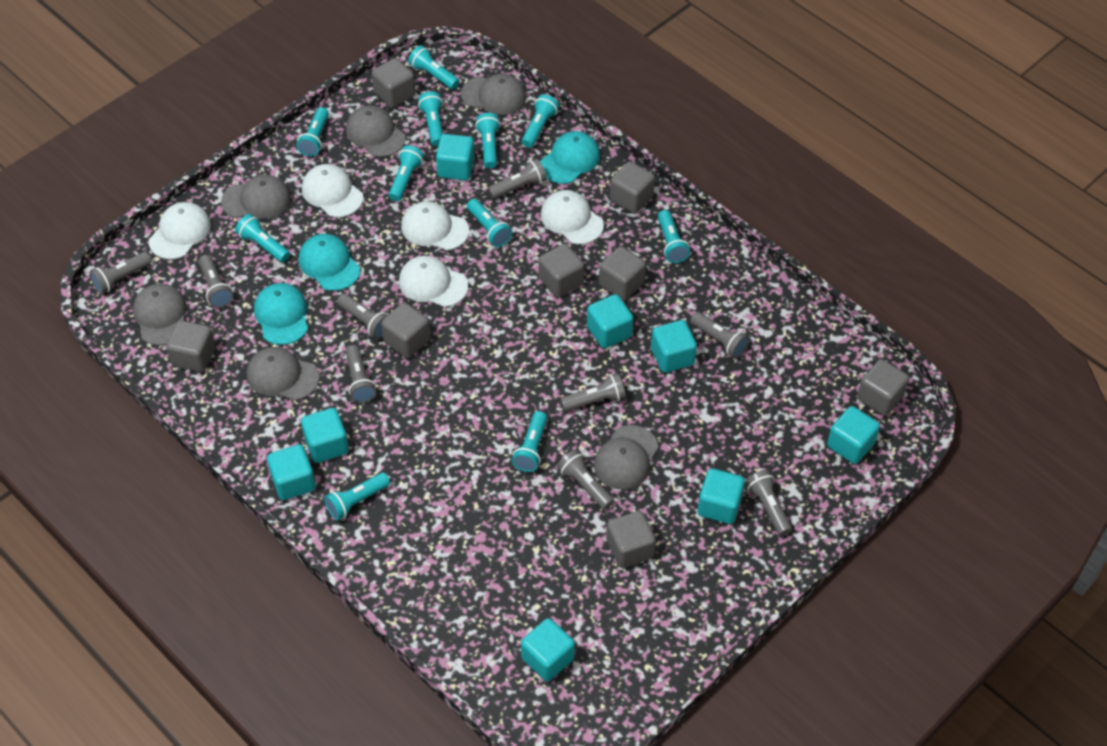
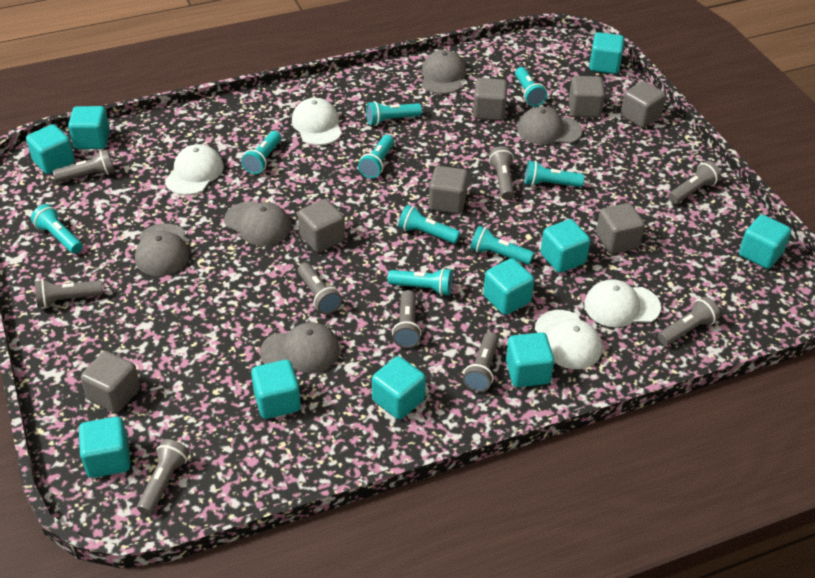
grey cap: [133,284,187,346] [221,175,291,219] [247,347,319,401] [346,105,406,157] [461,74,526,115] [594,425,659,490] = 6 -> [135,223,190,276] [224,201,291,246] [260,322,340,373] [422,50,466,94] [517,107,582,145] = 5
grey cube: [166,321,216,372] [372,58,415,108] [381,302,430,358] [539,244,584,297] [599,246,646,301] [606,511,656,568] [610,161,655,214] [857,359,909,416] = 8 -> [81,351,140,413] [298,199,345,252] [429,166,468,214] [473,78,508,121] [569,76,605,118] [596,203,645,254] [621,81,666,128] = 7
turquoise cap: [254,283,308,345] [298,234,360,291] [540,131,600,184] = 3 -> none = 0
turquoise cube: [267,444,316,500] [301,408,349,463] [436,134,475,180] [521,618,575,681] [587,294,633,348] [651,320,697,373] [698,468,745,524] [827,406,880,464] = 8 -> [26,124,75,174] [68,106,110,149] [79,417,131,478] [251,360,301,419] [372,356,426,419] [483,258,535,315] [506,332,554,387] [541,219,590,273] [589,32,624,74] [739,215,791,269] = 10
turquoise flashlight: [235,214,290,262] [296,107,329,157] [324,473,390,520] [389,145,424,201] [408,45,459,89] [418,91,443,146] [467,199,513,247] [475,113,500,169] [512,411,547,472] [522,94,559,148] [658,210,690,263] = 11 -> [31,204,82,254] [241,131,281,174] [358,135,394,178] [366,101,422,126] [388,268,453,296] [398,205,460,244] [470,226,534,265] [515,67,547,107] [525,161,584,187] = 9
white cap: [149,202,211,259] [302,164,363,217] [399,256,468,307] [401,201,469,250] [541,190,604,244] = 5 -> [165,144,224,195] [292,98,342,145] [535,310,602,369] [584,279,661,327] = 4

